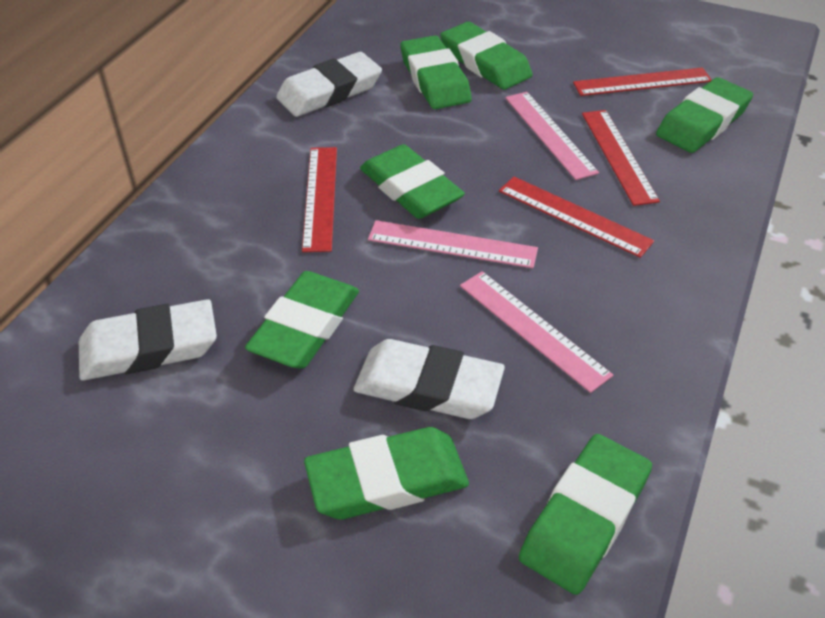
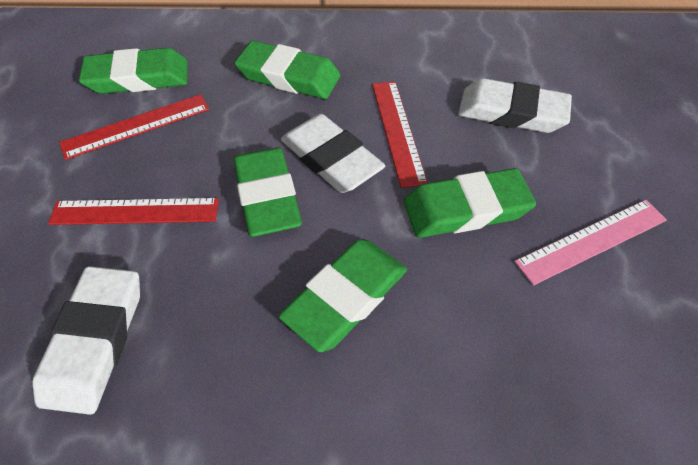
green eraser: [245,271,359,369] [304,427,469,519] [360,144,465,219] [400,35,472,109] [440,22,533,90] [519,434,652,595] [656,77,753,153] = 7 -> [79,48,188,94] [233,148,302,237] [235,40,340,99] [278,239,407,352] [404,168,536,238] = 5
pink ruler: [368,220,538,268] [460,271,613,393] [505,92,599,180] = 3 -> [514,200,667,286] = 1
red ruler: [302,147,337,252] [499,177,654,258] [573,67,712,96] [582,110,660,206] = 4 -> [48,198,219,225] [59,94,209,160] [372,81,427,188] = 3

